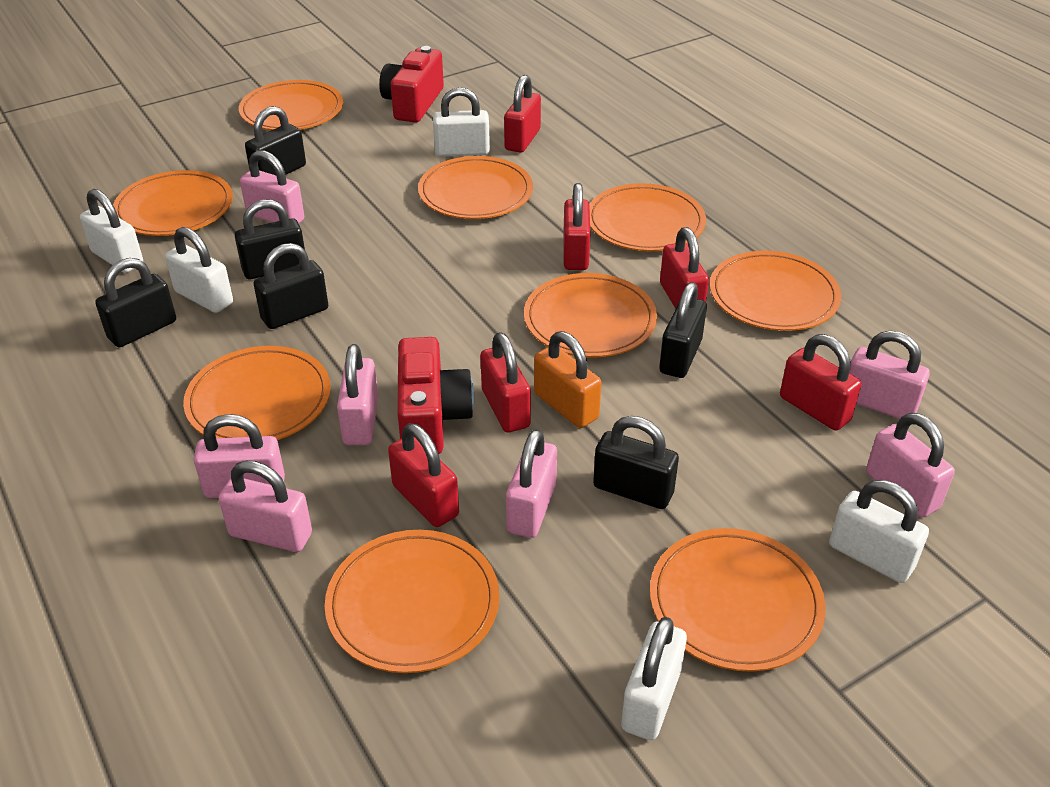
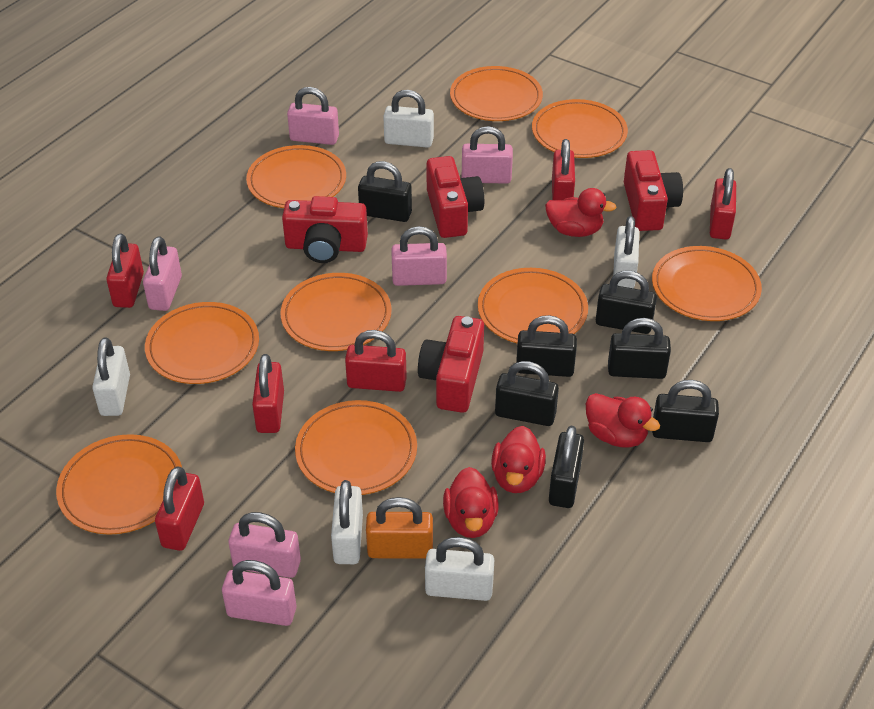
black padlock: [95,258,176,347] [235,199,305,279] [245,106,306,176] [254,243,328,329] [593,416,679,509] [659,282,707,378] = 6 -> [358,161,412,222] [495,361,559,426] [516,315,577,377] [549,426,584,508] [596,271,657,334] [608,318,671,379] [652,380,719,442] = 7
pink padlock: [194,414,285,498] [219,460,312,552] [240,150,304,223] [337,344,378,445] [506,429,557,538] [849,331,930,419] [866,412,955,518] = 7 -> [143,236,182,311] [222,560,296,626] [228,512,301,578] [287,87,339,145] [391,226,447,286] [462,126,513,184] = 6
red camera: [379,46,444,123] [397,337,474,454] = 2 -> [282,196,368,263] [418,316,484,413] [426,156,484,238] [624,150,683,231] = 4
red duck: none = 0 -> [443,467,498,538] [491,426,546,493] [545,188,617,237] [586,393,660,448] = 4

